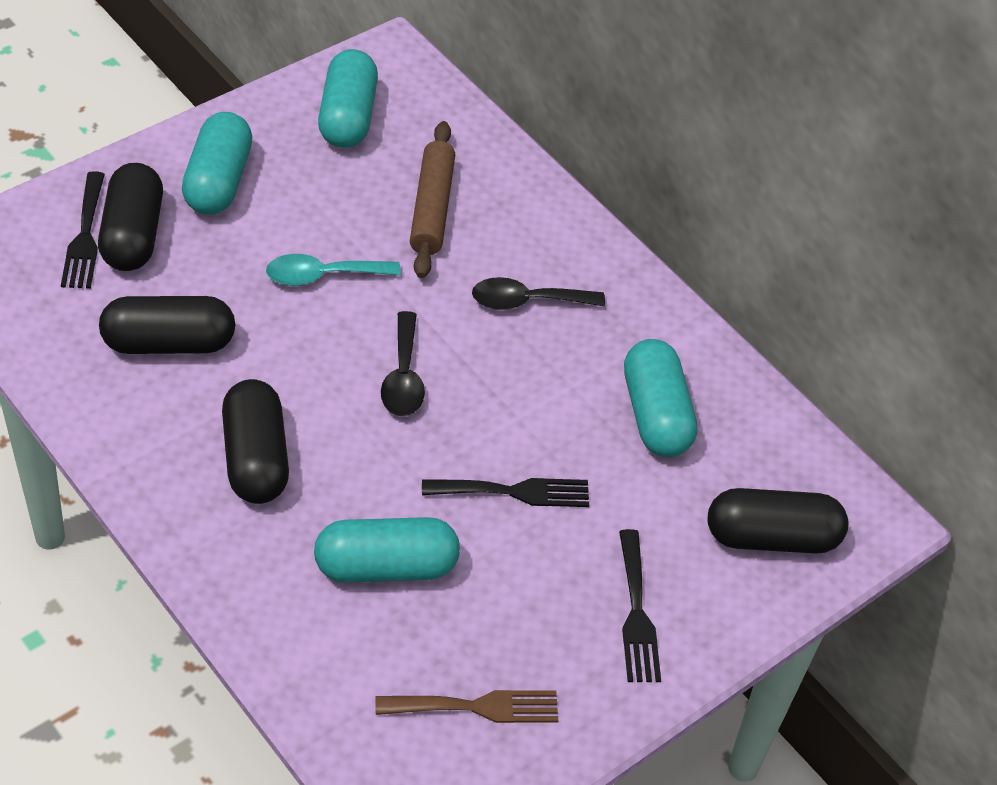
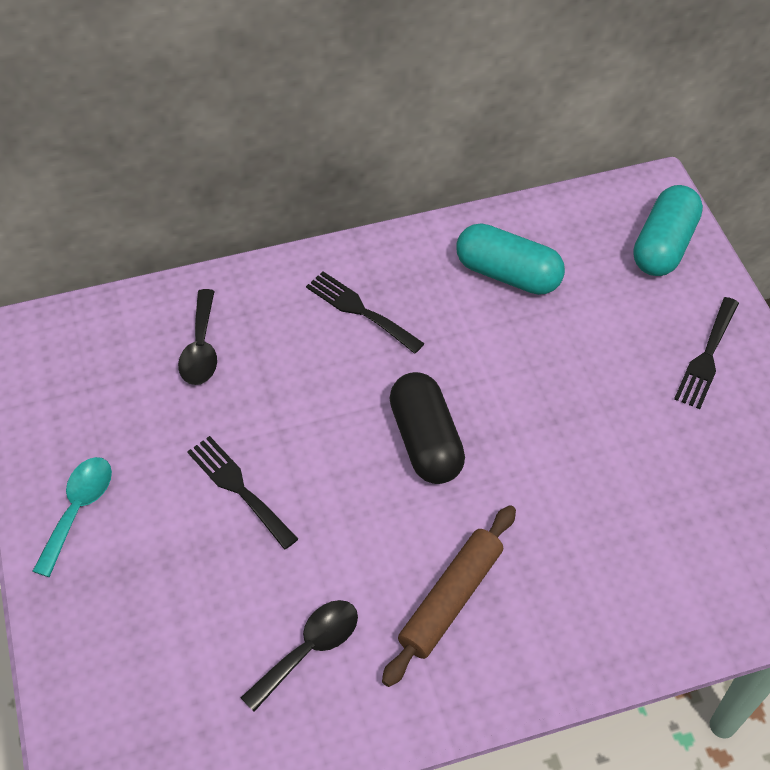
black capsule: [98,163,163,271] [99,296,235,354] [222,379,289,504] [708,488,848,554] = 4 -> [389,372,465,484] = 1
brown fork: [375,690,558,723] = 1 -> none = 0
turquoise capsule: [182,112,252,215] [314,517,460,583] [318,49,378,148] [624,339,697,457] = 4 -> [456,224,565,295] [633,185,703,276] = 2

